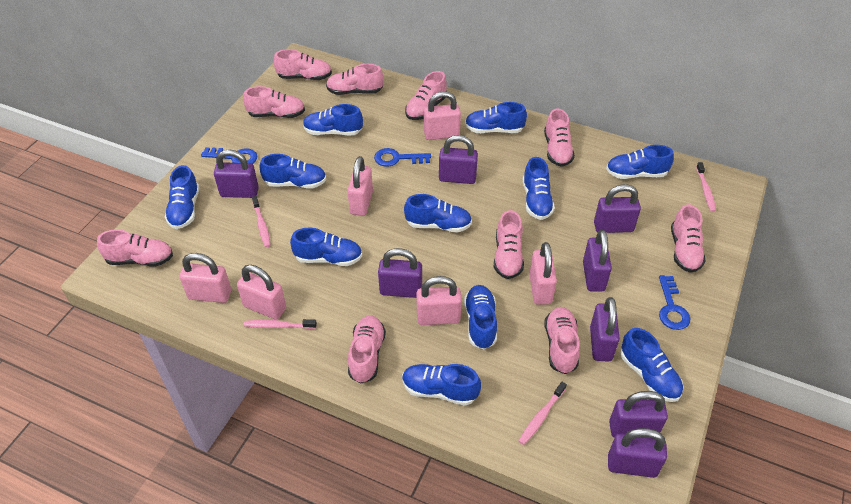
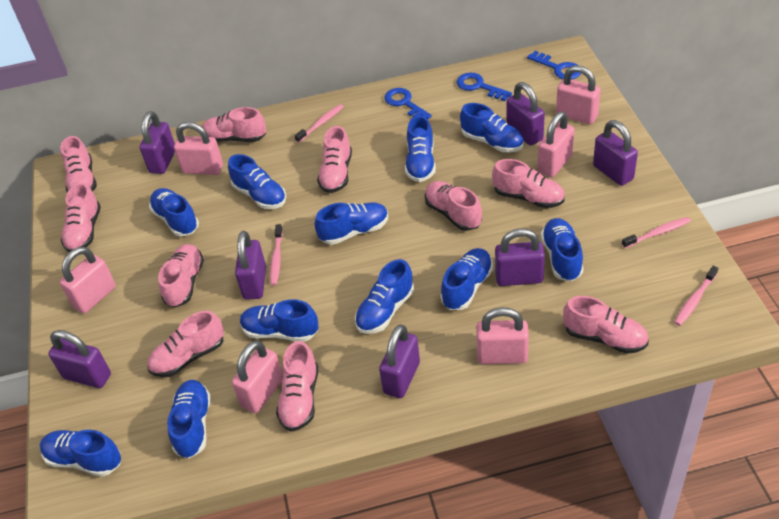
purple padlock: [214,149,259,198] [378,248,422,298] [439,135,478,184] [583,230,612,291] [590,297,620,362] [594,184,641,233] [608,428,667,478] [609,391,668,438] = 8 -> [48,330,111,388] [140,111,175,174] [235,231,266,300] [379,324,420,398] [495,228,545,286] [507,82,545,146] [593,120,638,186] = 7

